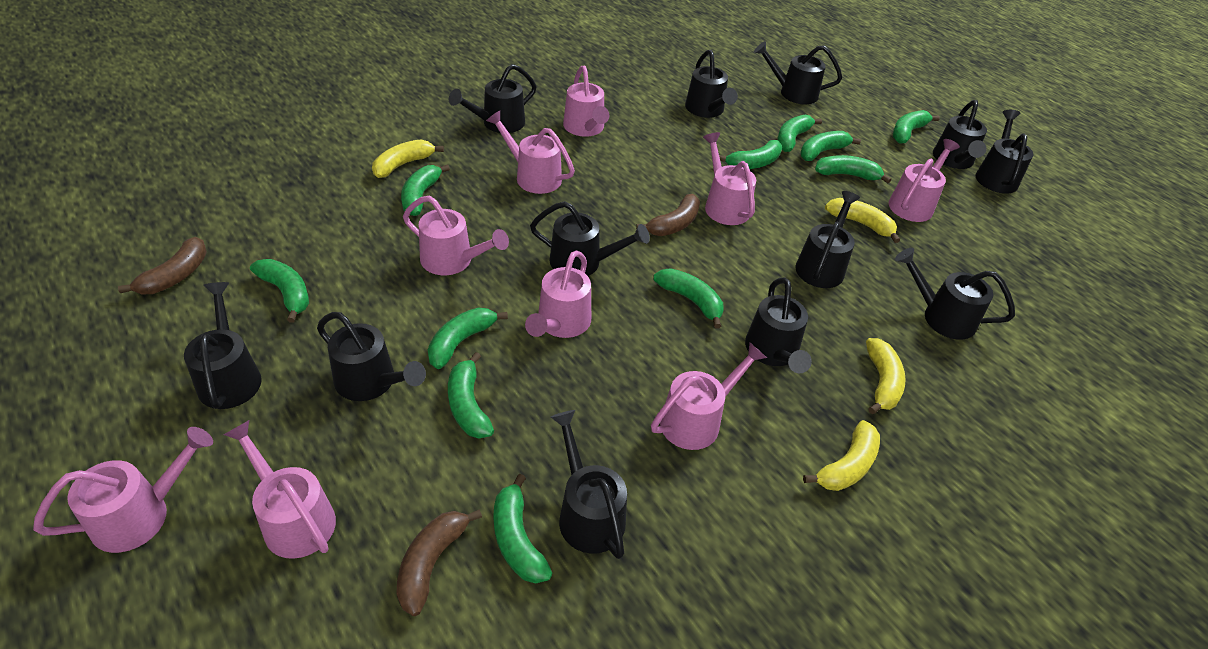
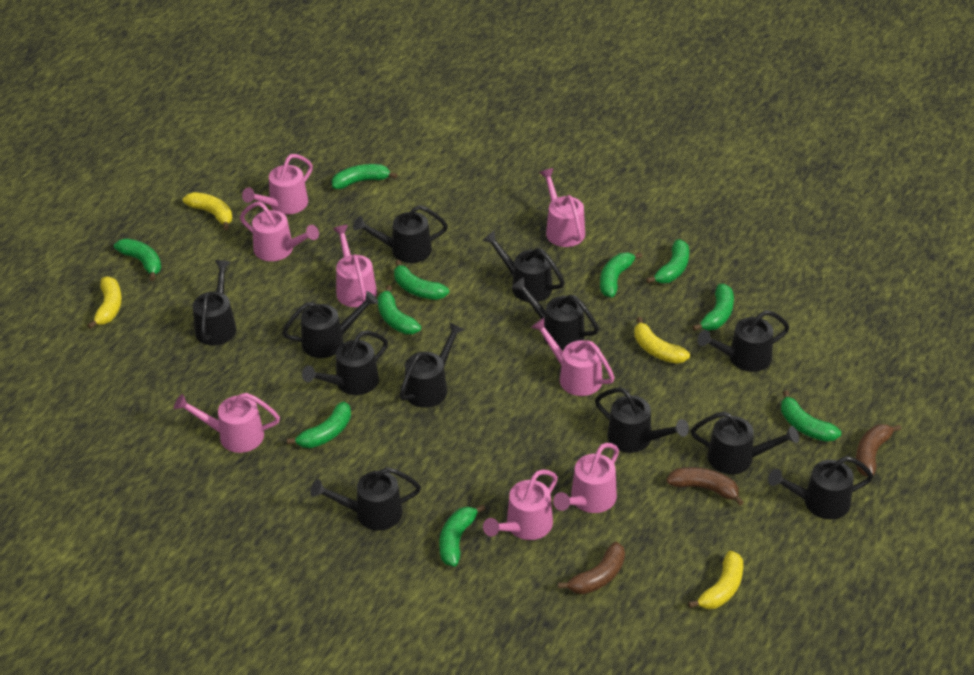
green banana: [250,259,309,323] [401,165,450,216] [428,308,508,369] [448,352,494,438] [493,474,552,583] [653,268,723,329] [719,140,782,169] [777,115,822,152] [800,131,861,161] [815,155,891,183] [893,110,940,144] = 11 -> [114,238,161,281] [287,402,351,448] [332,164,397,189] [378,285,421,334] [394,260,449,300] [439,505,485,567] [600,252,642,297] [646,239,689,283] [693,284,734,331] [781,391,841,442] = 10
pink watering can: [33,427,213,553] [224,420,336,559] [403,196,509,275] [486,111,575,194] [525,251,591,338] [563,66,609,137] [651,342,767,450] [703,132,756,225] [889,139,960,222] = 9 -> [174,393,280,453] [240,202,319,261] [242,154,313,214] [333,225,377,307] [483,469,558,540] [531,318,615,396] [539,168,585,247] [553,443,619,513] = 8

